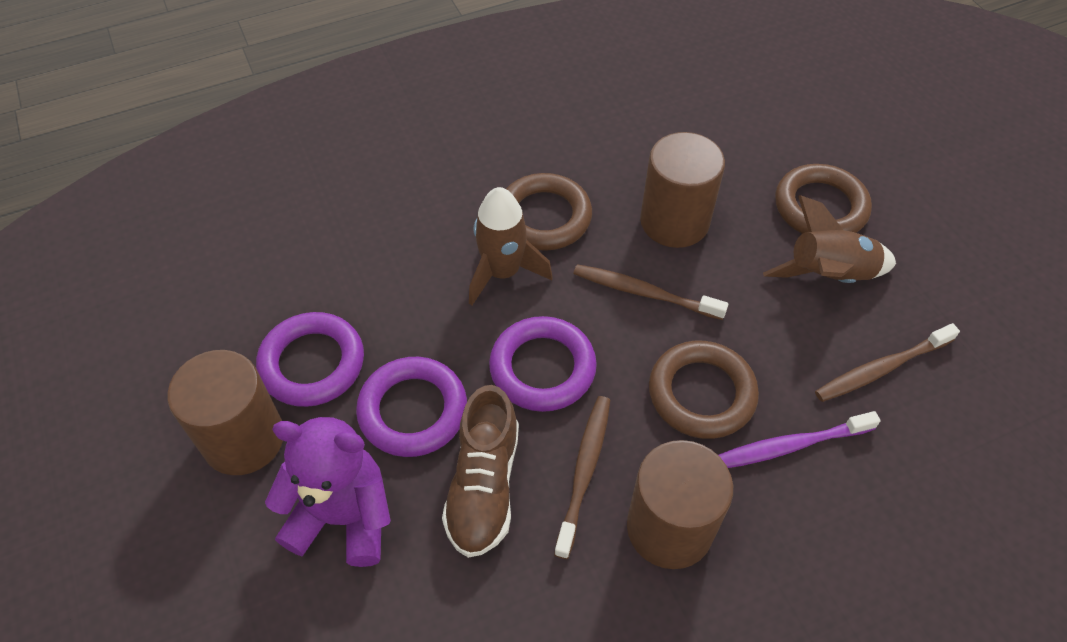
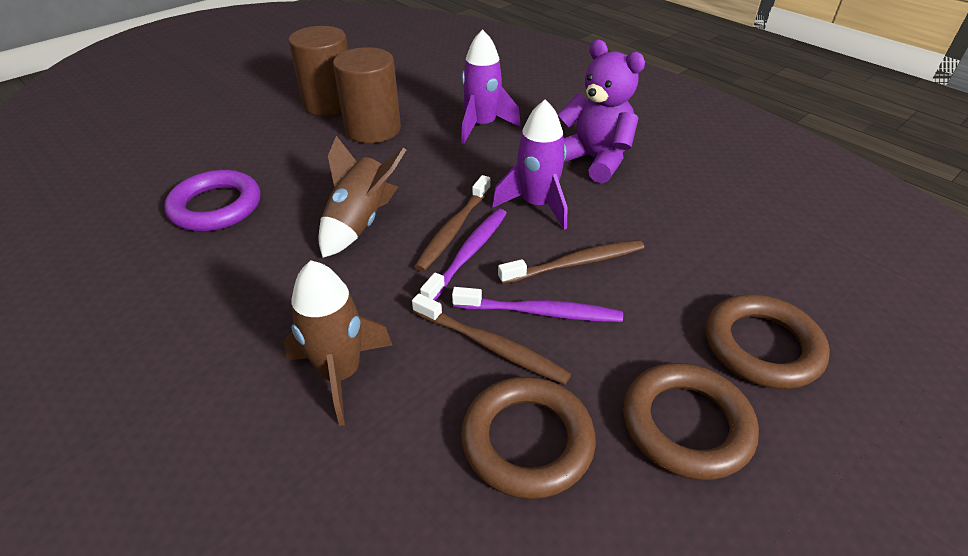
brown cylinder: [167,350,283,475] [627,440,733,569] [640,132,725,248] = 3 -> [288,26,348,116] [333,47,401,143] = 2
brown shoe: [442,385,519,558] = 1 -> none = 0
purple ring: [256,312,364,407] [356,357,467,457] [489,316,597,412] = 3 -> [164,170,261,231] = 1
purple rocket: none = 0 -> [461,29,521,144] [492,99,567,230] = 2
purple toothbrush: [718,411,880,468] = 1 -> [420,209,507,300] [452,287,623,322] = 2

